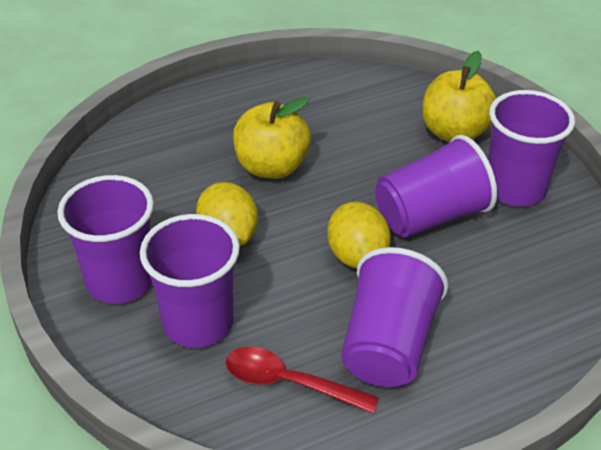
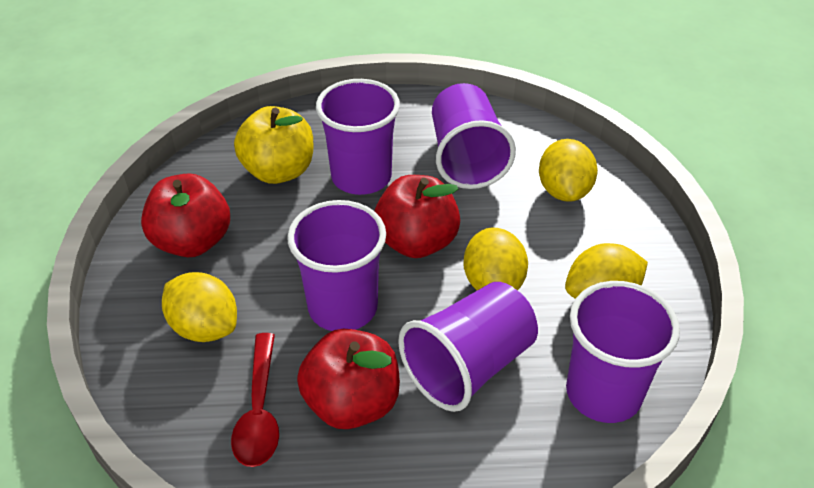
red apple: none = 0 -> [141,174,230,257] [297,329,400,429] [374,175,460,258] = 3
yellow apple: [233,97,311,179] [422,51,496,142] = 2 -> [234,106,313,184] = 1
yellow lemon: [196,182,258,246] [327,202,391,269] = 2 -> [162,272,237,342] [463,228,528,290] [539,139,598,202] [565,243,648,299] = 4

